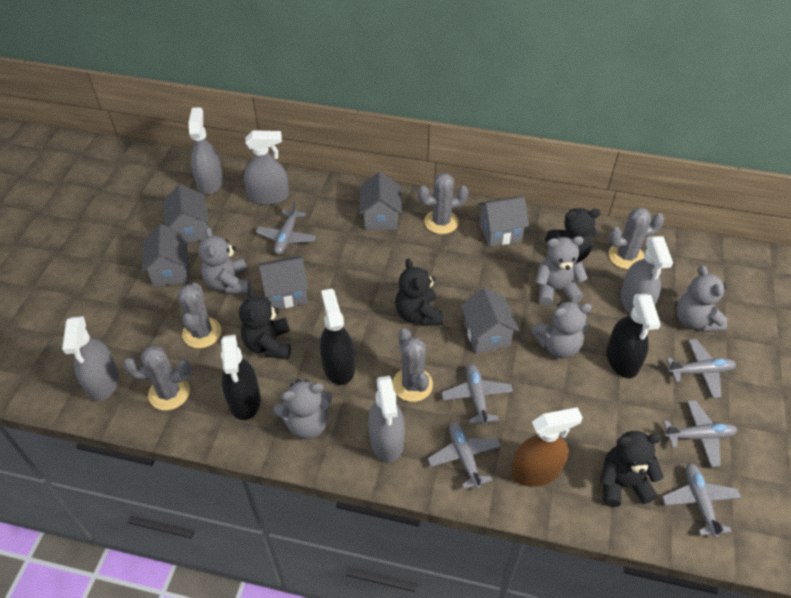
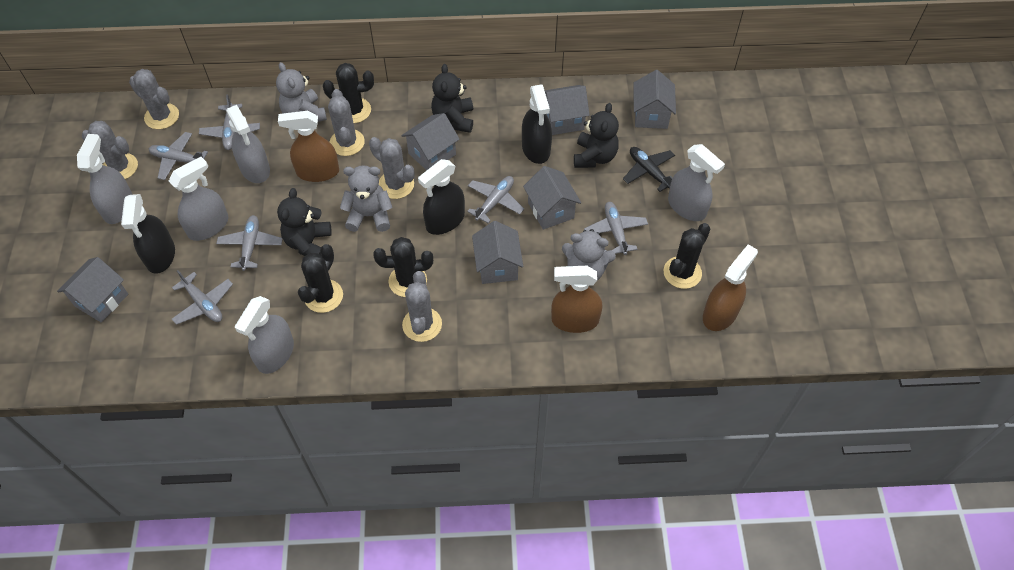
black cactus: none = 0 -> [298,244,343,313] [323,63,374,123] [373,237,433,297] [664,223,710,289] = 4
black plane: none = 0 -> [623,147,675,192] = 1
black teddy bear: [239,288,291,359] [395,258,443,326] [545,208,601,262] [600,431,664,507] = 4 -> [277,188,332,257] [431,64,473,133] [574,103,619,168] = 3
brown spray bottle: [511,407,583,487] = 1 -> [278,111,339,182] [551,266,603,333] [703,244,758,331] = 3
grey teddy bear: [198,227,250,294] [274,379,332,440] [531,301,592,358] [535,236,588,306] [676,265,727,332] = 5 -> [276,62,327,122] [340,165,393,232] [562,229,616,281] = 3

